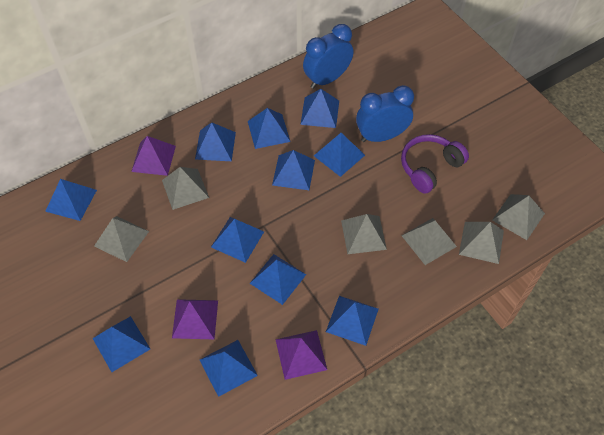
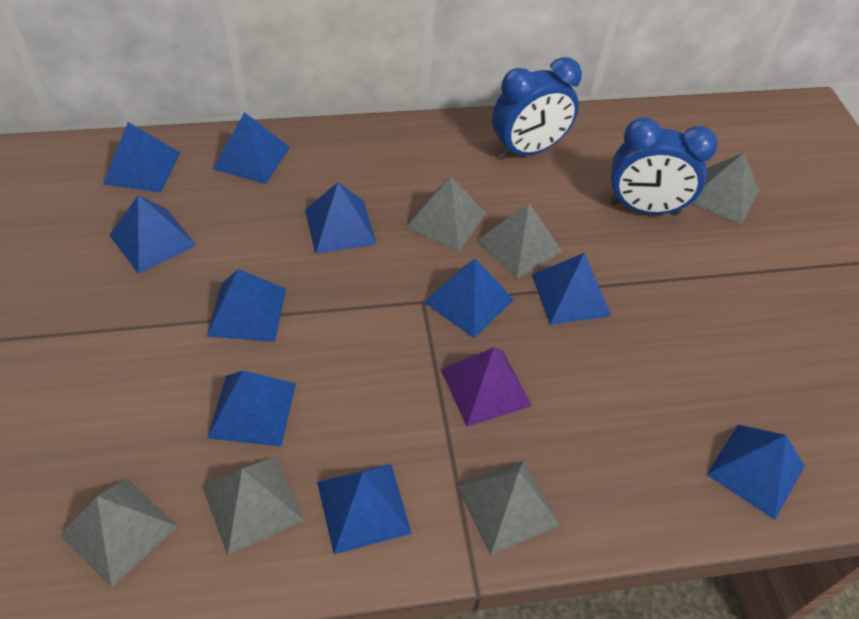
blue pyramid: [45,179,97,221] [92,316,150,372] [195,123,236,161] [200,340,258,397] [211,217,264,263] [248,108,290,149] [249,254,306,305] [272,150,315,190] [300,89,339,128] [314,133,365,177] [326,296,379,346] = 11 -> [103,122,180,192] [110,195,197,274] [207,269,286,342] [208,370,296,447] [213,112,290,184] [305,182,377,254] [317,464,412,554] [424,258,514,338] [532,253,611,325] [706,425,805,520] = 10
purple headphones: [401,134,469,194] = 1 -> none = 0
purple pyramid: [131,136,176,176] [172,299,218,339] [275,330,327,380] = 3 -> [441,348,532,427] = 1

